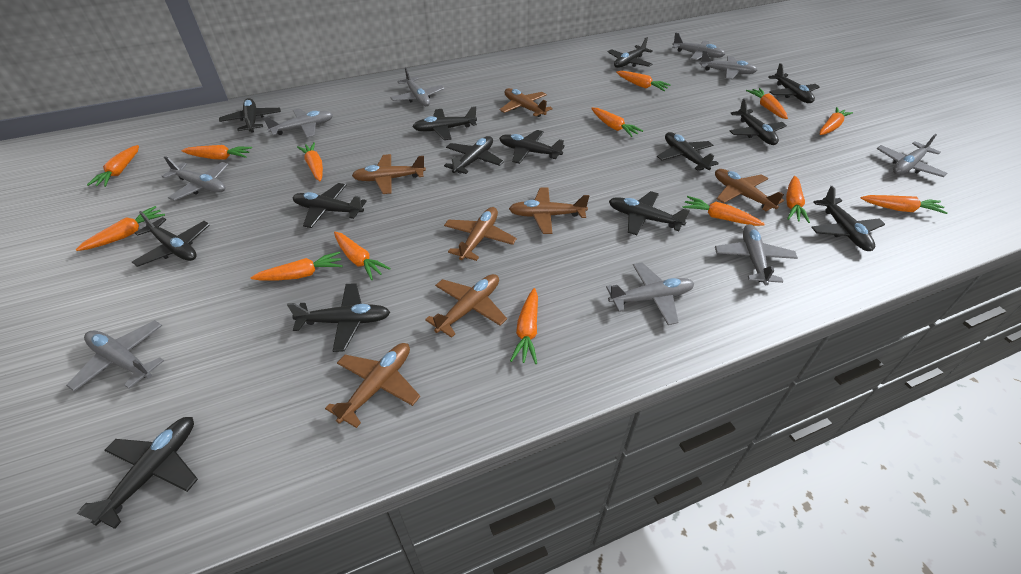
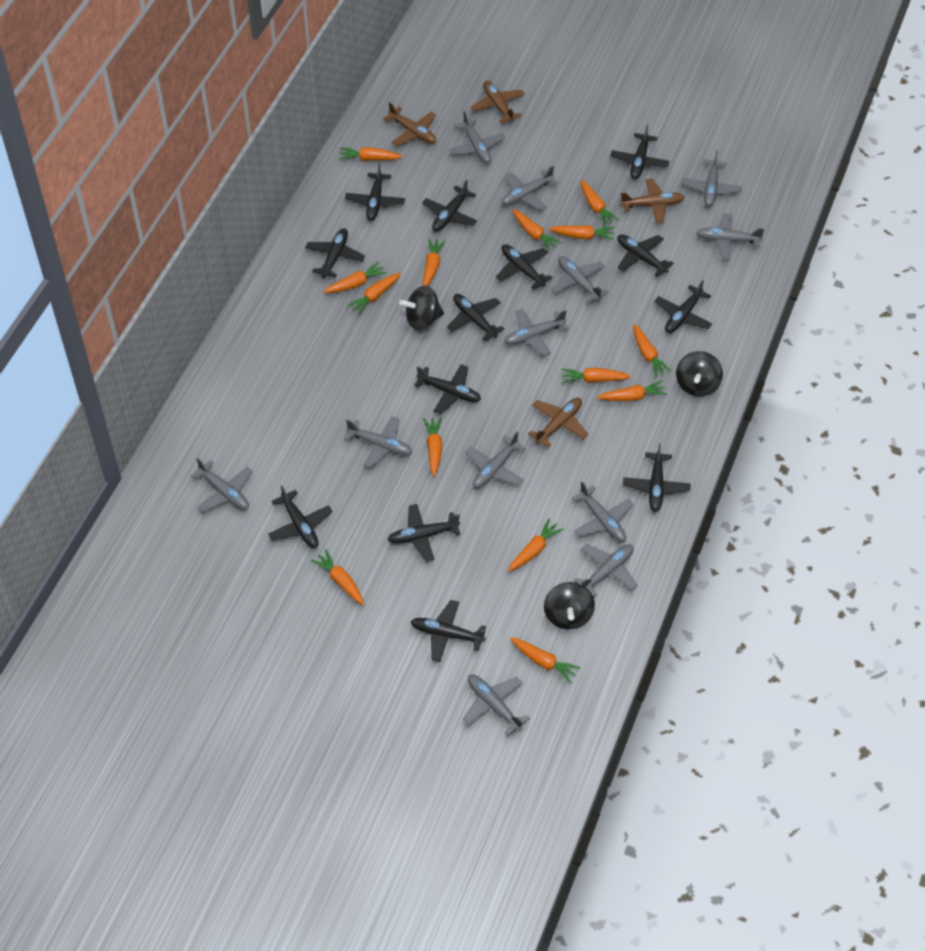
black plane: [77,417,198,529] [132,211,210,267] [219,98,281,132] [287,283,390,352] [293,183,367,228] [413,106,477,140] [444,136,504,174] [499,130,565,164] [607,37,653,68] [609,191,690,235] [657,132,719,171] [730,98,787,145] [768,63,820,103] [811,186,885,251] = 14 -> [268,485,333,548] [305,228,365,278] [345,163,405,221] [388,504,461,562] [411,600,486,662] [414,364,481,414] [422,179,477,232] [446,294,504,341] [496,244,553,290] [610,125,669,179] [617,234,674,277] [623,443,691,512] [655,280,712,333] = 13
black spinning top: none = 0 -> [399,286,444,330] [544,582,595,629] [676,351,723,396] = 3
brown plane: [325,343,420,428] [352,154,426,194] [425,274,507,338] [444,207,517,261] [500,88,553,117] [509,188,589,234] [715,169,784,211] = 7 -> [384,102,436,146] [470,81,525,123] [528,398,589,448] [620,178,685,223] = 4
grey plane: [66,320,164,391] [162,156,229,201] [263,108,333,138] [390,67,445,106] [606,262,694,325] [672,32,725,60] [700,51,757,79] [715,224,798,285] [877,134,948,177] = 9 -> [191,458,253,512] [344,416,412,468] [449,111,505,163] [462,675,530,736] [466,431,527,488] [501,166,558,210] [504,309,569,356] [551,256,609,303] [572,482,634,542] [573,544,638,597] [682,150,742,207] [696,213,764,260] = 12

